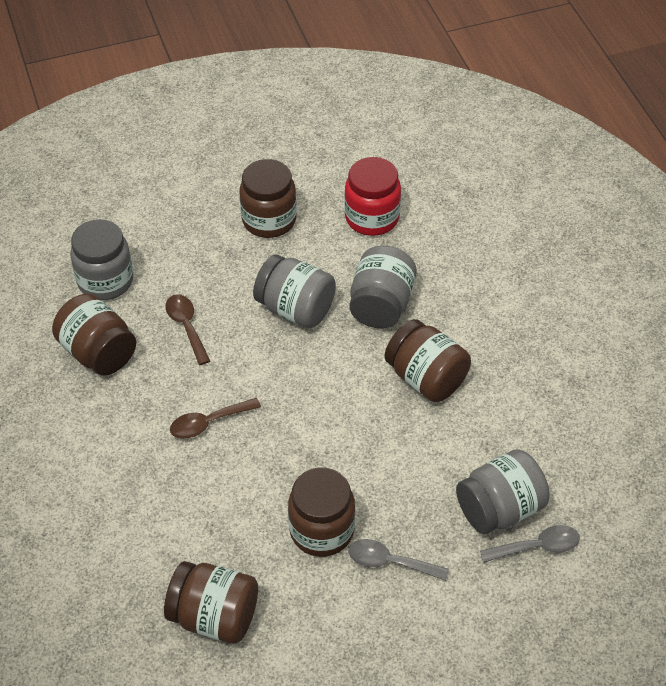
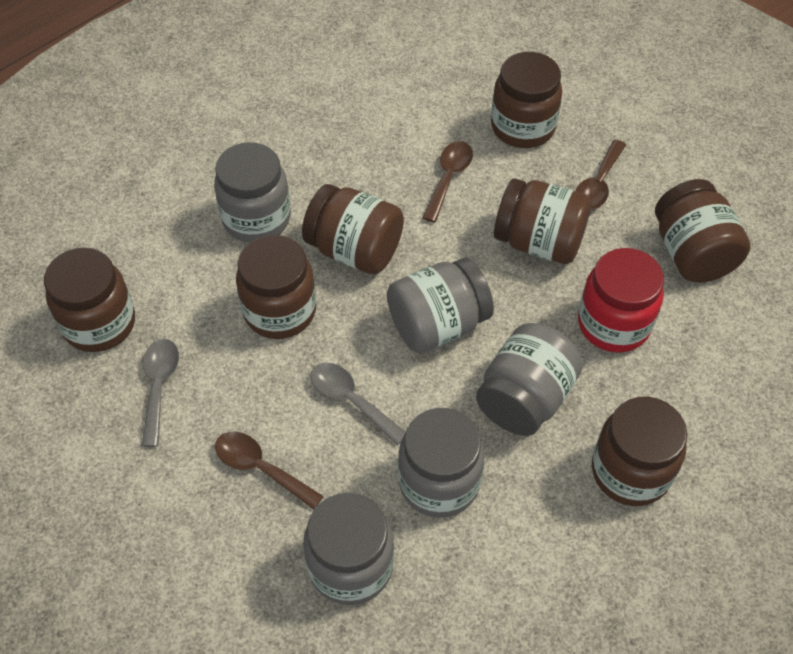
brown jar: [52,294,136,376] [164,561,258,644] [239,159,297,238] [288,467,355,557] [385,319,471,402] = 5 -> [44,247,135,352] [236,235,316,339] [302,184,404,274] [491,52,562,148] [494,179,592,264] [592,397,687,506] [655,179,751,283] = 7
brown spoon: [166,294,210,365] [170,398,261,439] = 2 -> [215,432,324,510] [422,141,473,223] [576,140,626,210] = 3
grey jar: [70,219,134,300] [253,255,336,328] [349,246,417,329] [456,449,550,534] = 4 -> [214,142,291,243] [303,493,394,605] [387,257,494,353] [398,408,485,518] [476,323,583,436] = 5

